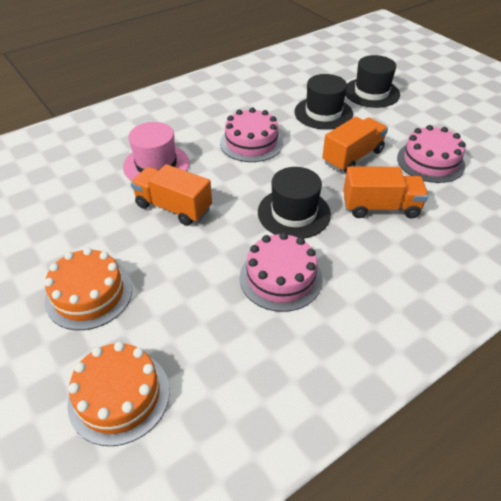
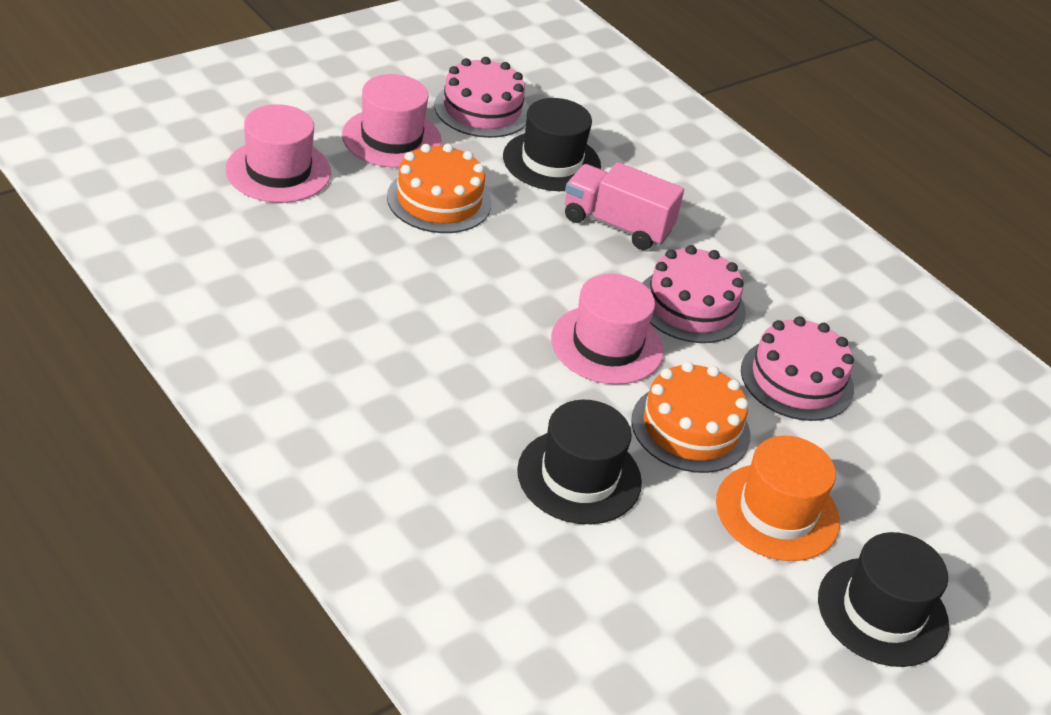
orange hat: none = 0 -> [716,436,840,561] = 1
orange truck: [131,164,212,226] [322,117,388,173] [343,166,429,218] = 3 -> none = 0
pink hat: [123,122,190,181] = 1 -> [226,104,331,203] [342,74,442,168] [551,274,664,384] = 3
pink truck: none = 0 -> [565,162,684,250] = 1

